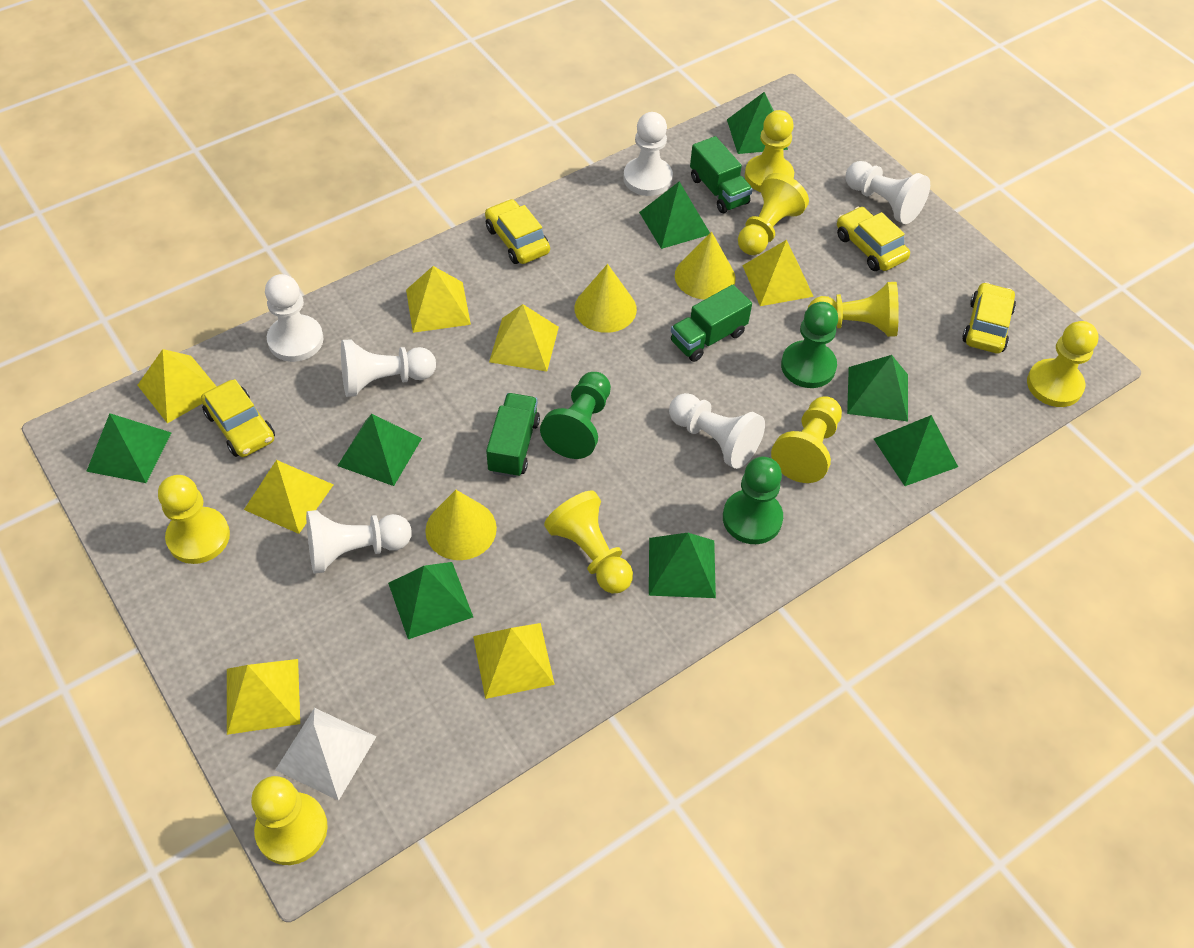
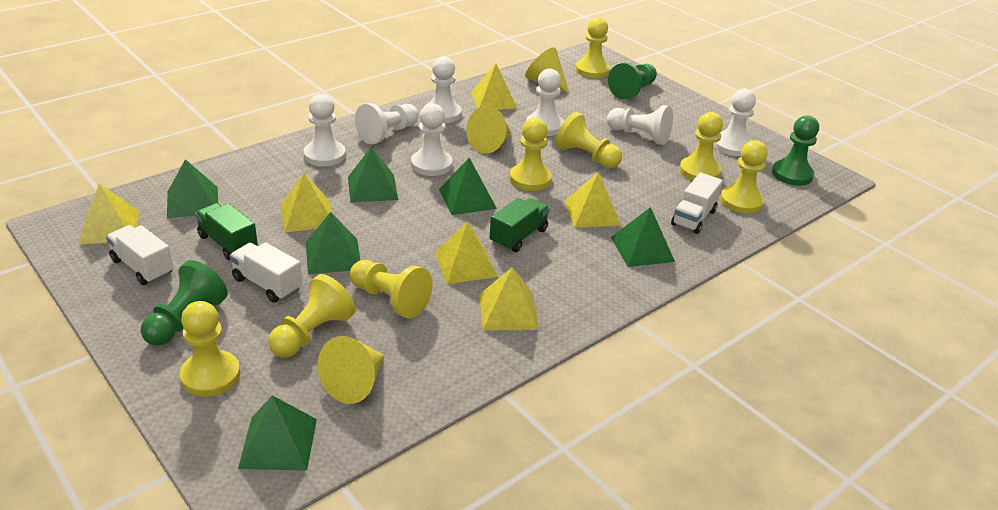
green pyramid: [86,413,171,483] [337,414,422,486] [388,562,473,639] [639,182,710,249] [649,533,716,598] [727,92,788,154] [847,355,908,421] [874,415,958,486] = 8 -> [167,159,218,218] [238,395,317,470] [306,212,360,274] [348,147,398,203] [439,158,497,215] [611,207,675,267] = 6
green truck: [486,393,540,478] [671,285,752,362] [690,136,753,213] = 3 -> [195,203,258,260] [490,198,550,252] = 2
white pawn: [265,274,324,362] [306,510,412,574] [341,339,436,397] [623,112,673,196] [669,393,765,469] [845,161,930,224] = 6 -> [304,94,346,167] [355,103,419,144] [411,103,452,176] [426,56,462,123] [526,69,564,136] [607,105,673,145] [713,89,756,156] = 7
white pyramid: [275,708,377,801] = 1 -> none = 0
white truck: none = 0 -> [106,225,173,285] [229,242,302,303] [671,172,723,234] = 3
yellow car: [201,379,275,457] [485,199,550,264] [837,207,910,271] [962,282,1016,353] = 4 -> none = 0
yellow pyramid: [137,349,217,423] [227,659,300,735] [244,460,334,534] [406,266,471,333] [473,623,555,699] [489,304,559,372] [742,240,814,306] = 7 -> [79,183,140,245] [281,173,332,232] [435,221,498,284] [471,64,518,110] [479,267,539,330] [565,172,621,228] = 6

